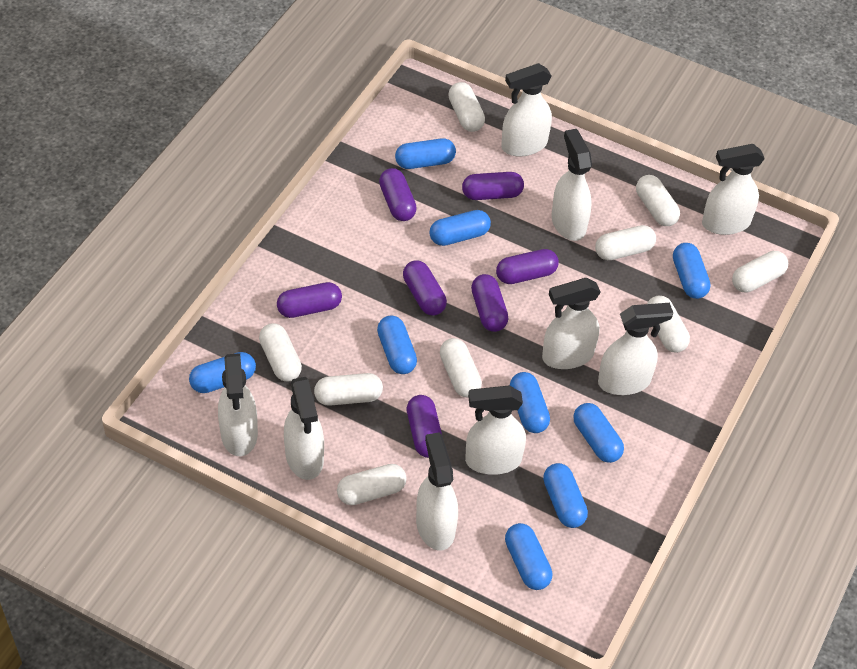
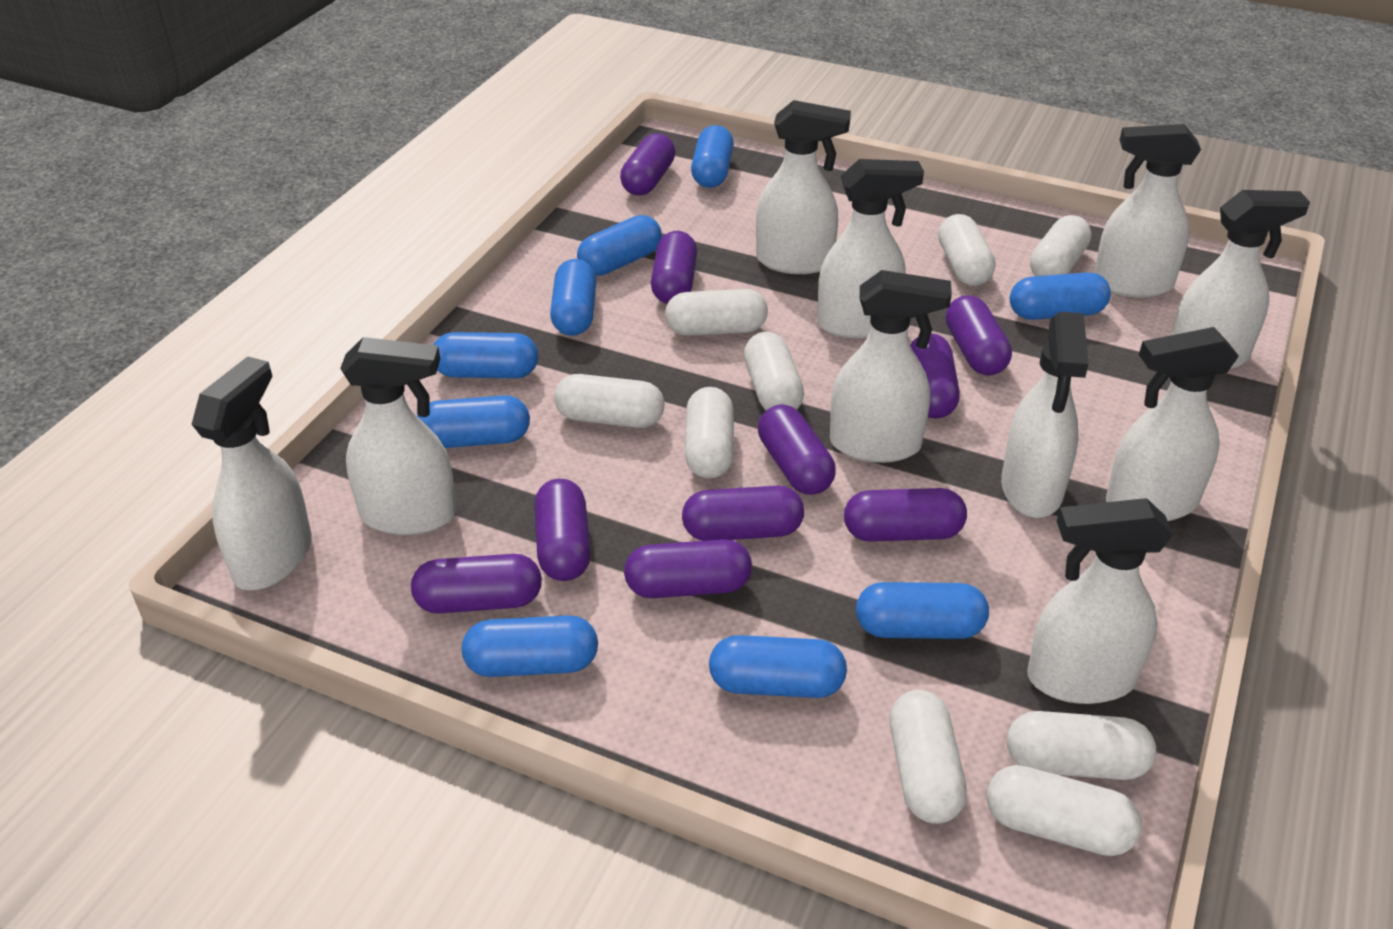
purple capsule: [277,282,342,318] [379,168,417,221] [403,261,447,315] [407,395,443,458] [462,172,524,200] [471,274,508,332] [496,249,559,284] = 7 -> [411,554,542,614] [534,479,591,581] [620,133,675,196] [624,539,752,598] [651,231,697,304] [682,486,804,541] [758,404,836,495] [844,488,967,542] [910,333,960,419] [946,295,1012,375] = 10
white spray bottle: [218,353,258,456] [284,377,324,480] [416,432,458,551] [465,385,526,475] [501,63,552,157] [542,278,601,369] [551,129,592,241] [598,303,673,395] [702,144,765,235] = 9 -> [191,356,312,590] [340,337,456,535] [756,100,851,274] [817,159,924,338] [830,270,952,463] [1001,312,1089,518] [1027,498,1173,704] [1094,124,1201,298] [1106,327,1239,521] [1171,190,1310,370] = 10

